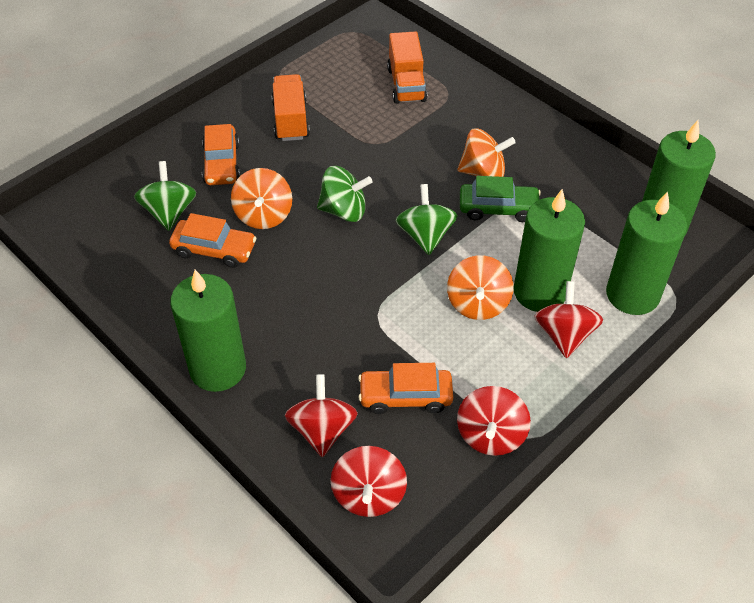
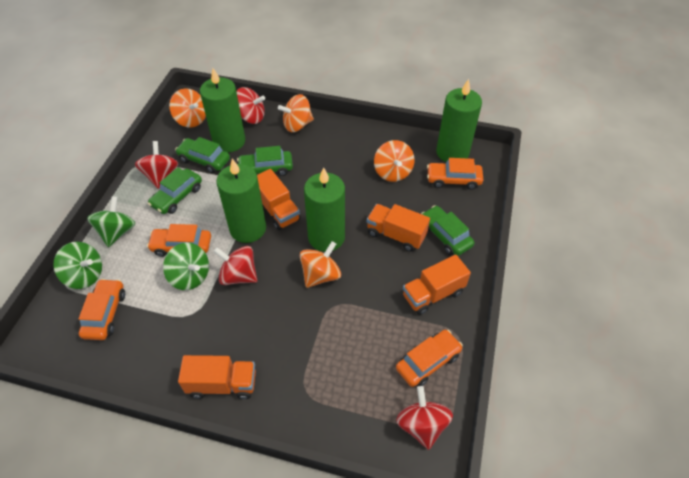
green car: [460,176,541,222] = 1 -> [148,167,202,214] [175,137,230,173] [237,146,293,176] [421,205,474,256] = 4
orange car: [169,213,256,268] [202,124,240,185] [358,363,453,414] = 3 -> [79,279,125,340] [147,224,211,257] [396,330,463,387] [427,158,483,190] = 4
orange spinning top: [231,168,292,229] [447,255,513,320] [458,128,516,177] = 3 -> [169,88,206,128] [278,94,314,132] [300,241,341,288] [374,140,414,182] = 4
orange truck: [272,74,310,141] [387,31,427,104] = 2 -> [178,355,256,399] [257,169,301,230] [367,204,430,252] [403,255,471,315] = 4

